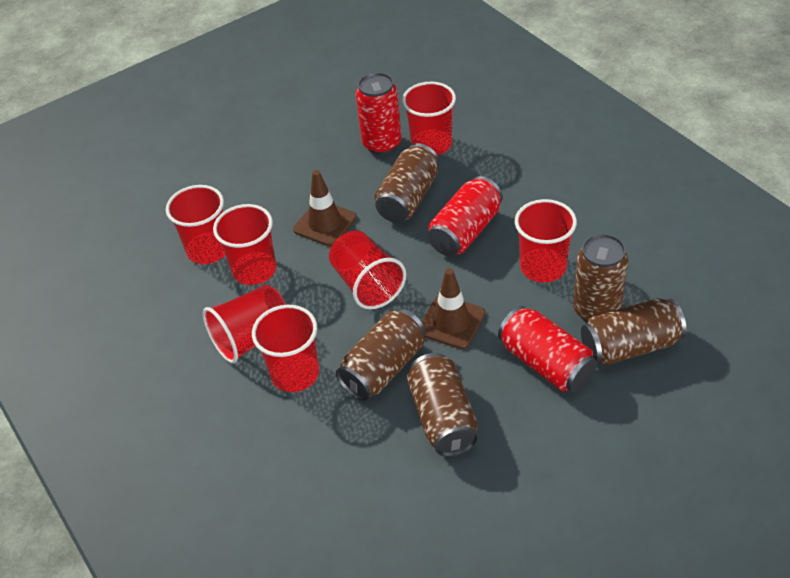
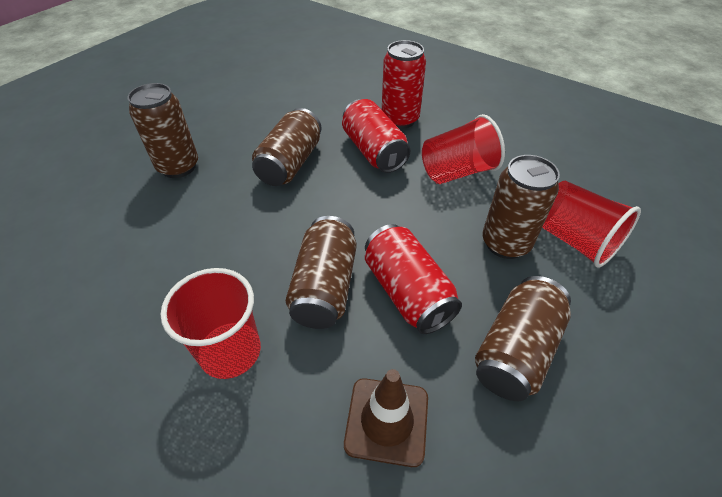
brown traffic cone: [293,170,357,246] [421,268,486,349] = 2 -> [344,369,428,467] = 1
red cup: [166,185,225,264] [203,285,286,363] [213,204,277,285] [252,305,319,392] [329,231,406,309] [402,82,456,155] [515,199,577,282] = 7 -> [160,268,261,379] [422,114,505,184] [542,181,641,268] = 3

